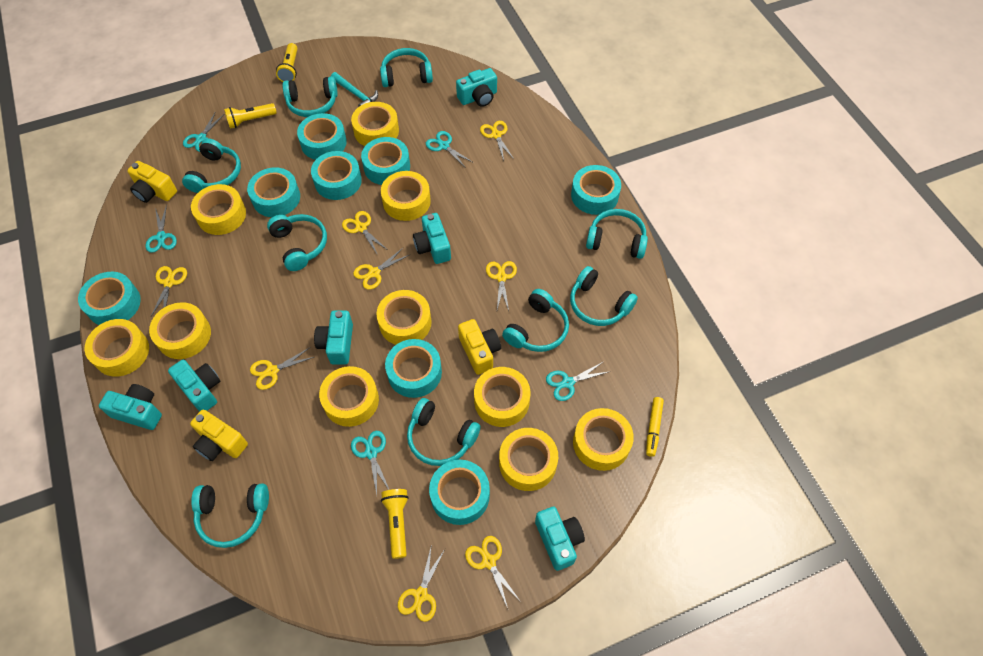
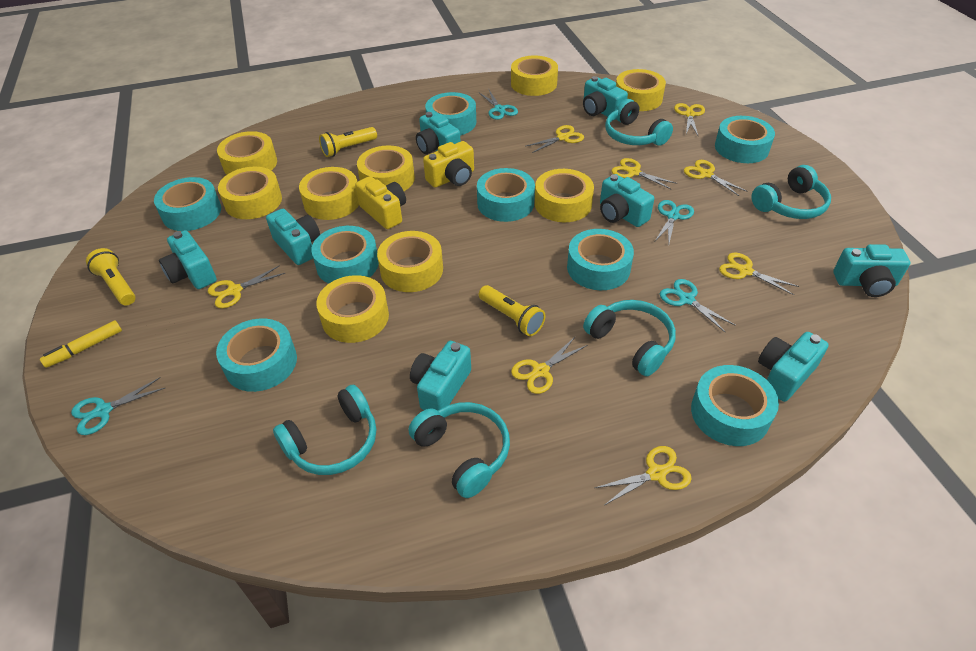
turquoise camera: [99,384,162,430] [168,360,220,412] [314,310,353,365] [413,213,451,264] [456,68,497,107] [535,507,585,571] = 6 -> [159,230,217,289] [266,209,320,265] [410,341,471,410] [416,112,461,154] [583,76,628,120] [600,174,654,227] [758,332,829,402] [833,244,910,297] = 8
turquoise hammer: [331,72,378,107] = 1 -> none = 0
turquoise headphones: [182,139,241,193] [191,484,269,548] [267,214,327,271] [283,76,338,117] [380,48,433,87] [407,398,480,466] [502,289,569,352] [570,266,638,326] [586,209,648,259] = 9 -> [273,384,376,475] [409,402,510,498] [583,300,676,376] [605,99,673,146] [751,165,831,219] = 5
turquoise scissors: [146,205,177,253] [183,113,224,152] [351,431,389,494] [426,131,474,167] [546,362,608,401] = 5 -> [71,377,165,435] [478,90,518,120] [655,200,694,243] [660,279,736,333] = 4
yellow camera: [127,161,177,203] [190,410,248,461] [458,319,501,375] = 3 -> [355,176,406,229] [423,141,474,187] = 2
yellow tape: [85,319,149,377] [149,302,211,359] [191,184,246,235] [319,366,379,427] [351,102,399,146] [376,290,432,345] [381,171,431,221] [474,367,530,427] [499,428,558,491] [573,408,634,471] = 10 -> [217,131,277,175] [218,167,282,219] [299,167,359,220] [316,275,389,343] [357,145,415,191] [377,231,443,292] [511,56,558,96] [535,169,594,222] [616,69,666,111] = 9

